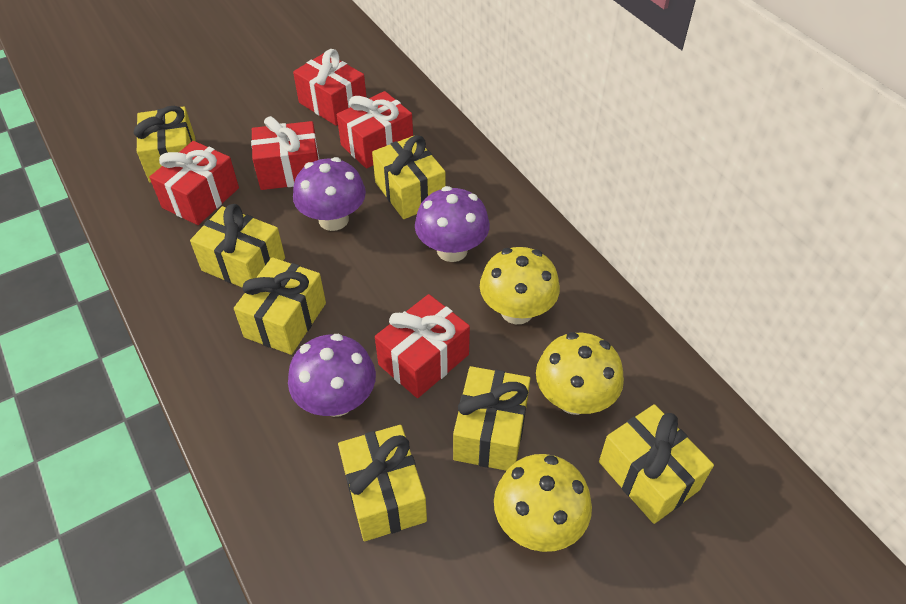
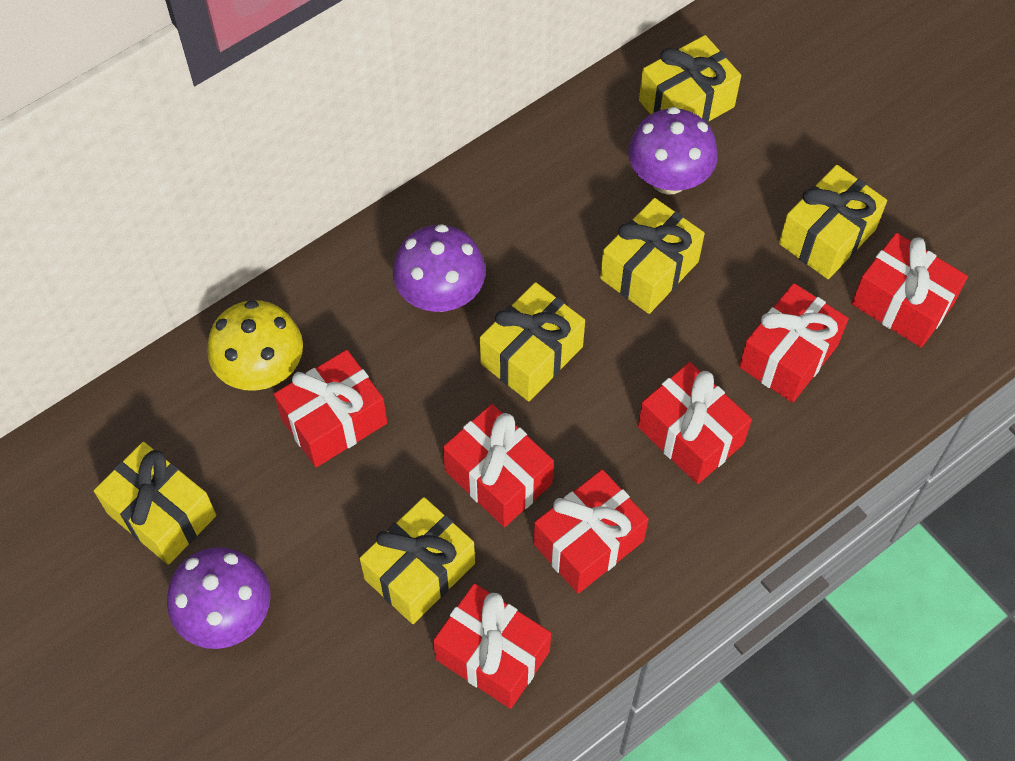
red gift: [149,141,239,225] [251,116,319,190] [293,49,367,126] [337,91,413,169] [375,294,470,398] = 5 -> [274,350,387,467] [433,583,551,709] [443,404,554,527] [534,469,649,594] [638,362,752,484] [739,283,849,403] [851,233,968,347] = 7
yellow gift: [134,106,196,183] [190,204,285,288] [234,257,326,355] [338,425,427,541] [372,135,446,219] [453,366,530,471] [599,404,714,524] = 7 -> [94,442,216,565] [359,497,475,624] [480,282,585,402] [600,198,705,314] [639,35,741,123] [779,165,887,279] = 6
yellow mushroom: [480,247,560,324] [494,454,592,552] [536,332,624,415] = 3 -> [207,300,303,391] = 1

